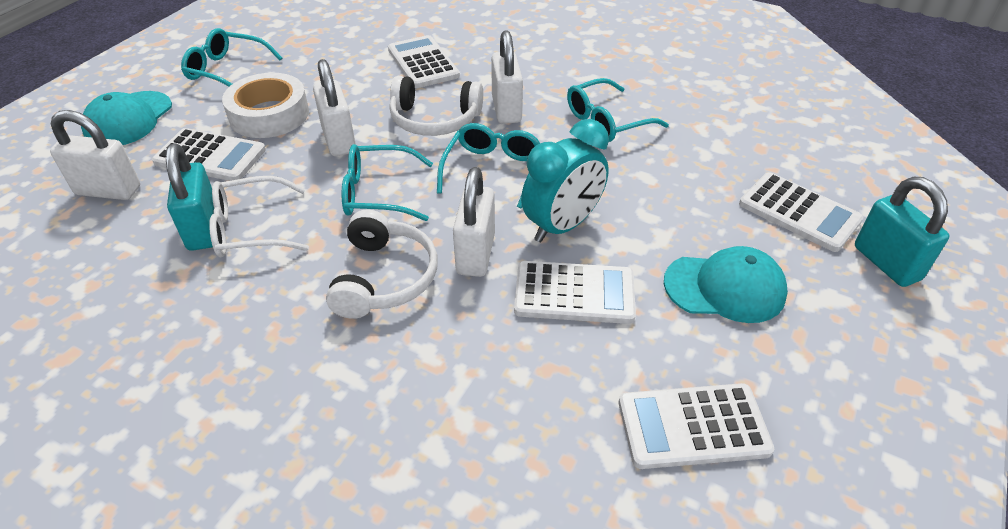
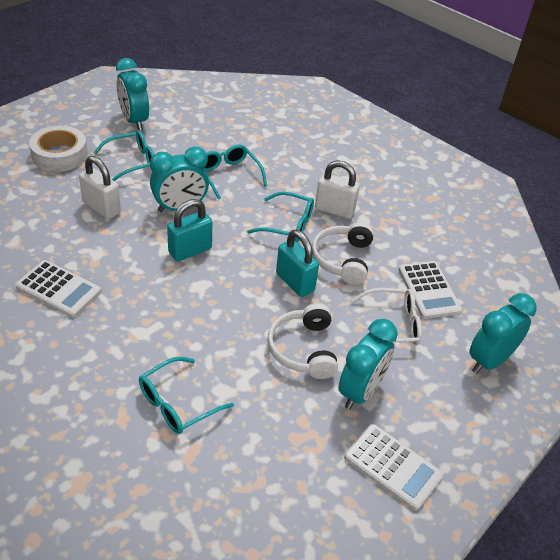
turquoise cap: [81,91,172,145] [664,246,788,323] = 2 -> none = 0
turquoise clock: [521,119,609,242] = 1 -> [116,58,149,130] [150,146,209,212] [338,319,398,410] [469,293,537,374] = 4
white calculator: [152,128,266,181] [388,35,460,88] [514,261,636,324] [619,383,774,469] [739,172,864,252] = 5 -> [15,260,101,317] [344,424,444,510] [398,261,462,319] = 3
white padlock: [50,110,140,200] [313,59,356,156] [453,167,495,277] [491,30,523,124] = 4 -> [79,156,121,219] [315,160,360,219] = 2

